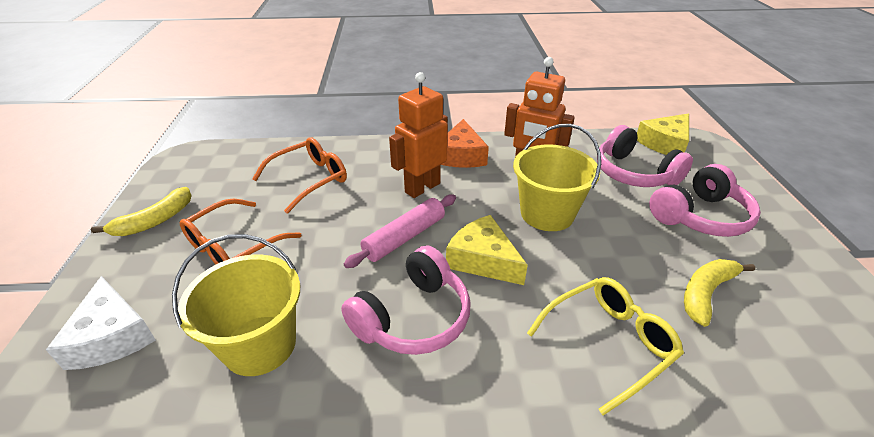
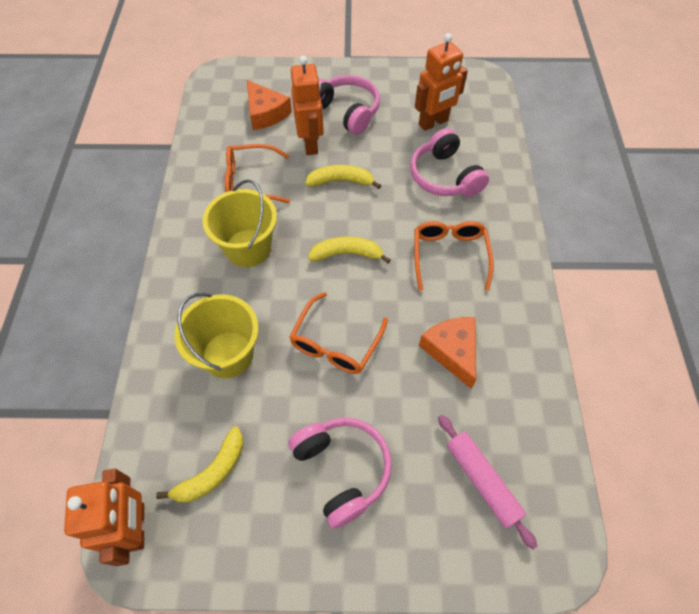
orange cheese: [441,119,489,168] = 1 -> [247,80,292,130] [419,317,476,389] = 2
orange glasses: [180,199,301,265] [252,138,347,213] = 2 -> [225,144,290,203] [289,292,388,374] [414,221,494,291] = 3
orange robot: [389,72,448,198] [504,57,575,157] = 2 -> [64,468,144,566] [291,56,324,155] [415,33,468,131] = 3
white cheese: [46,276,156,370] = 1 -> none = 0
yellow banana: [91,187,192,236] [684,259,755,327] = 2 -> [156,426,243,502] [305,165,381,189] [308,237,391,263] = 3
yellow cheese: [446,215,528,285] [637,113,689,155] = 2 -> none = 0
yellow glasses: [527,277,684,415] = 1 -> none = 0

